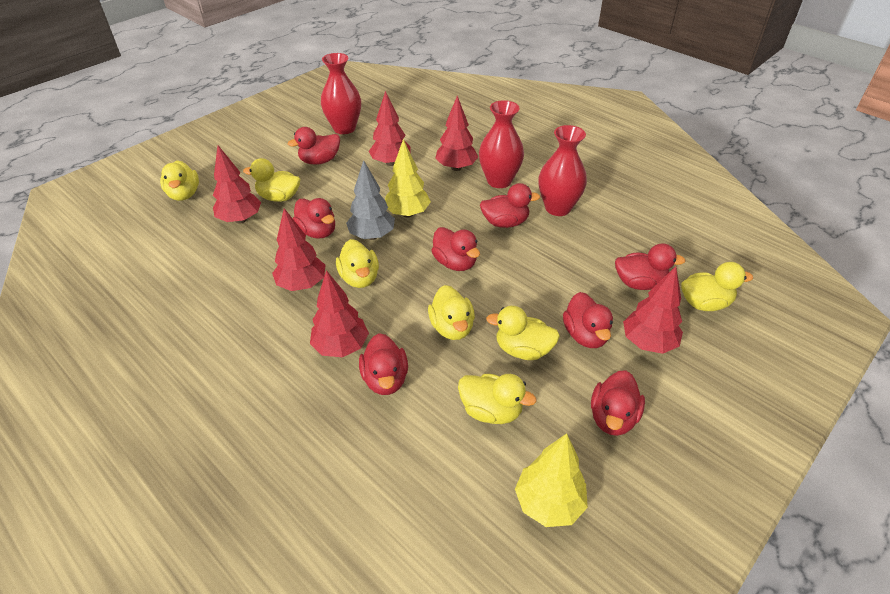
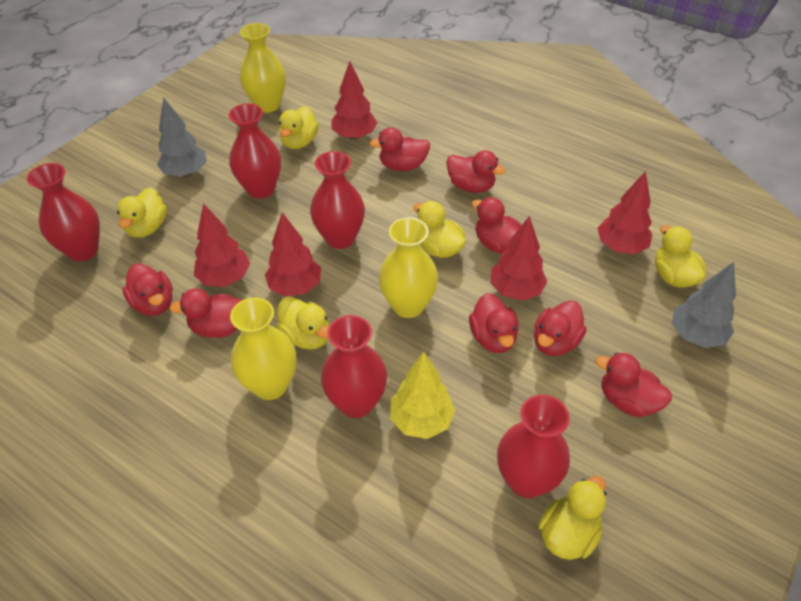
grey tree: [346,160,395,240] = 1 -> [157,97,207,177] [672,262,736,348] = 2
red tree: [213,145,261,223] [272,208,326,291] [310,270,369,357] [369,91,411,166] [435,96,478,171] [623,266,683,354] = 6 -> [194,203,250,287] [265,212,321,297] [331,61,377,140] [490,216,547,301] [597,171,652,254] = 5
red vase: [321,53,361,134] [479,100,524,188] [539,125,587,216] = 3 -> [27,163,100,261] [229,103,281,199] [310,151,365,249] [321,315,387,418] [497,395,570,498] = 5
yellow duck: [160,160,199,201] [243,158,300,202] [336,239,379,288] [428,285,475,340] [458,374,536,424] [486,306,560,360] [681,262,753,311] = 7 -> [117,187,167,238] [276,297,329,350] [279,106,319,149] [413,201,466,258] [538,476,606,560] [655,225,706,287] = 6
yellow tree: [385,139,431,218] [515,433,588,527] = 2 -> [390,352,455,439] = 1
yellow vase: none = 0 -> [230,297,296,400] [240,23,286,113] [379,217,438,318] = 3

